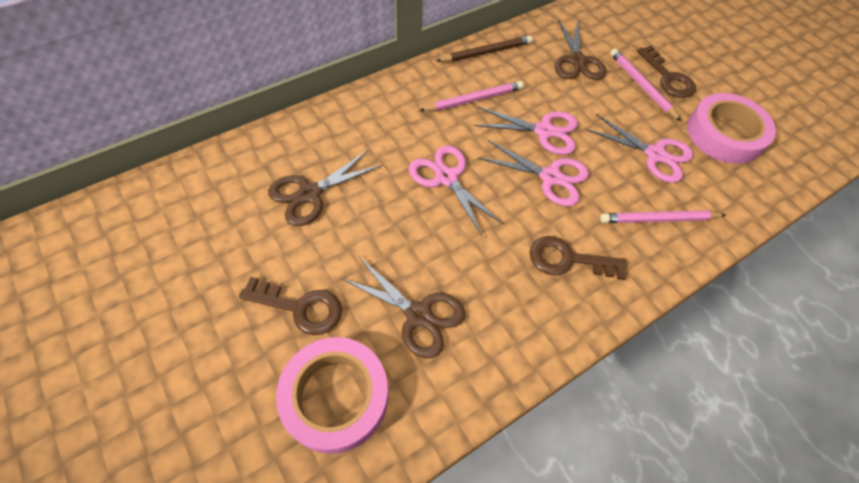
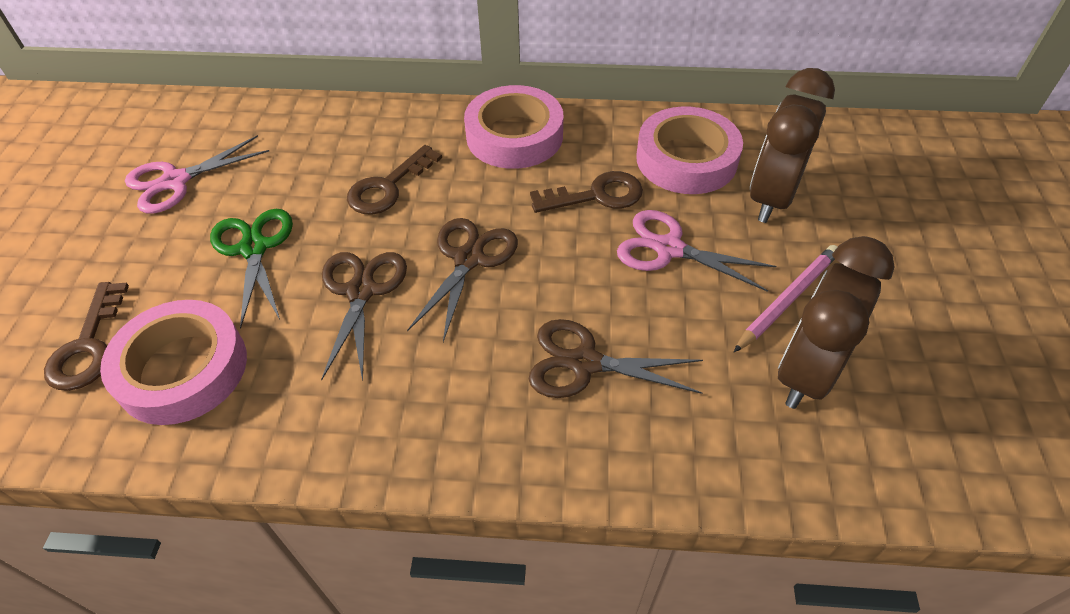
brown clock: none = 0 -> [750,68,835,223] [778,236,895,409] = 2
brown pencil: [436,35,533,62] = 1 -> none = 0
green scissors: none = 0 -> [210,209,293,329] = 1
pink pencil: [419,81,524,111] [600,210,725,223] [610,48,681,121] = 3 -> [734,245,837,352] = 1
pink scissors: [409,145,504,236] [474,107,578,155] [478,140,589,207] [586,114,693,183] = 4 -> [125,135,269,214] [617,210,776,292] = 2
pink tape: [276,337,389,454] [687,93,776,164] = 2 -> [100,300,247,425] [464,85,563,169] [636,106,743,194] = 3

